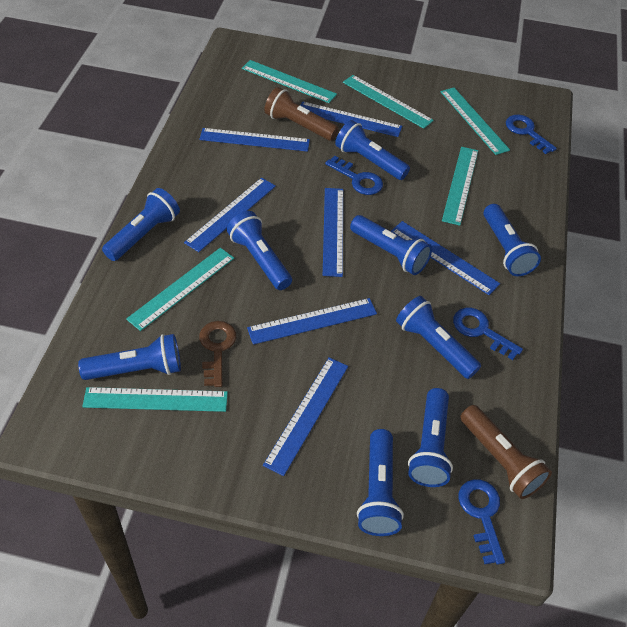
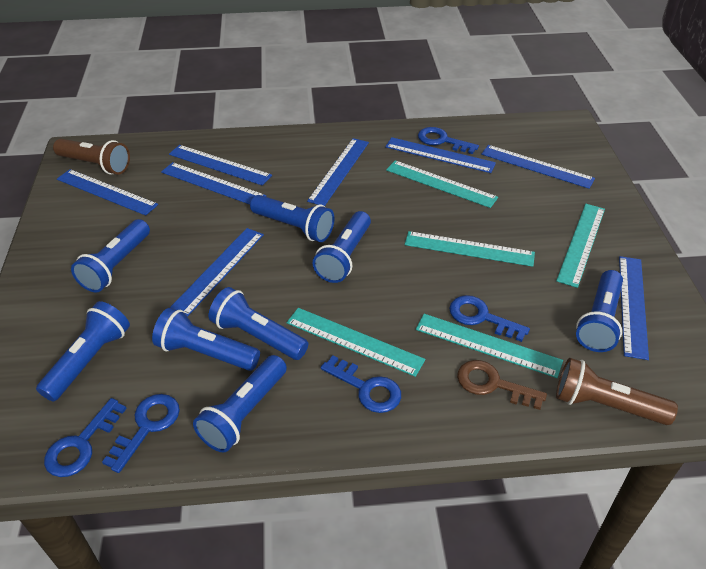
blue flashlight: [78,334,181,380] [102,188,180,261] [227,211,292,290] [335,120,410,180] [350,215,432,275] [357,429,404,536] [396,296,481,379] [408,388,453,487] [484,204,541,276] = 9 -> [36,301,130,402] [71,219,150,292] [152,308,260,371] [193,355,287,452] [209,287,308,360] [250,195,334,242] [313,211,371,283] [576,270,623,352] = 8
blue key: [325,156,383,195] [453,308,523,360] [458,479,505,565] [506,115,557,154] = 4 -> [44,398,127,477] [102,394,180,473] [321,356,401,413] [418,127,479,154] [449,295,530,342] = 5
blue ruler: [184,178,276,252] [200,128,310,152] [247,298,377,345] [263,357,348,476] [300,101,402,137] [323,188,343,277] [391,221,500,295] = 7 -> [57,169,158,216] [161,162,266,205] [169,145,272,186] [170,228,264,317] [307,138,369,206] [385,137,496,173] [481,145,595,189] [619,256,649,360] = 8
turquoise ruler: [82,387,228,412] [126,248,234,331] [242,60,337,103] [343,75,434,129] [440,88,510,155] [442,147,478,226] = 6 -> [286,308,425,377] [386,160,498,208] [405,231,535,267] [416,314,563,378] [556,204,605,288] = 5

